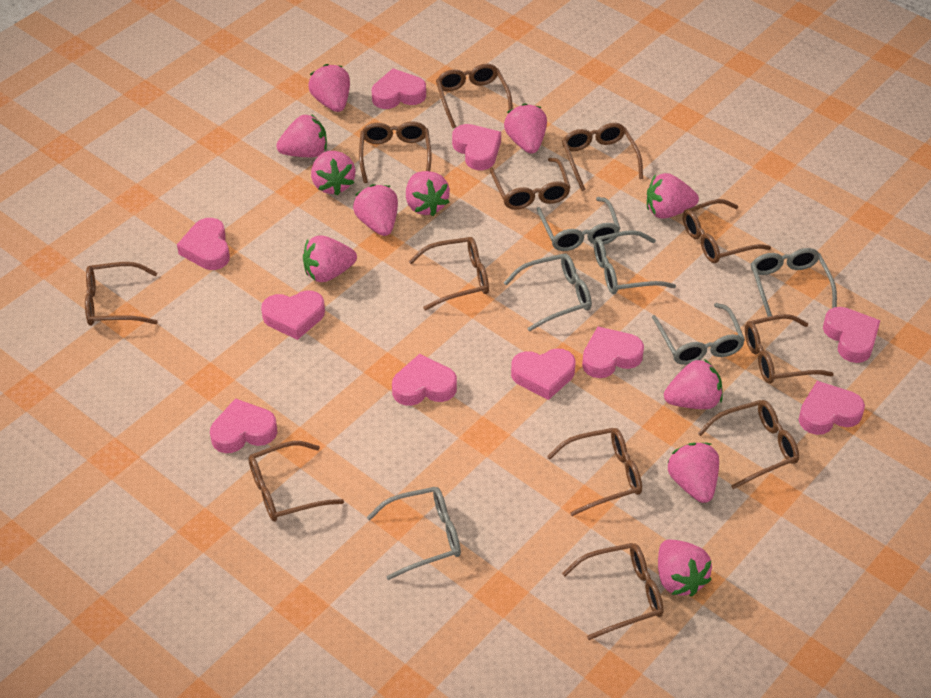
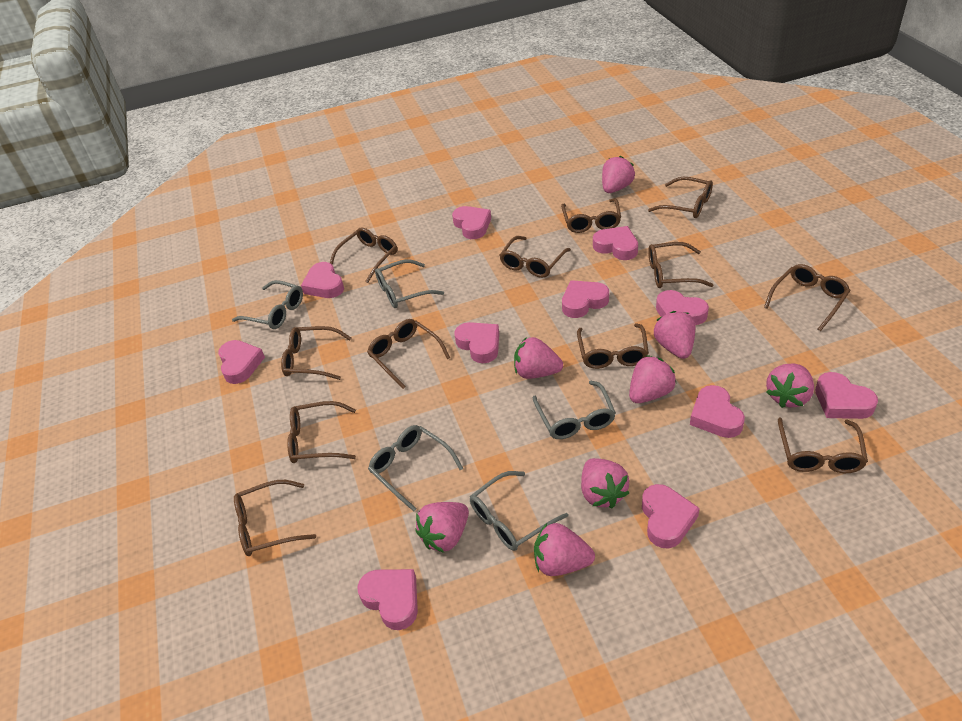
grey glasses: [367,487,461,580] [504,254,592,331] [537,197,620,251] [594,230,676,294] [652,303,745,365] [751,248,837,317] = 6 -> [232,280,303,329] [368,425,464,512] [375,259,444,308] [470,471,568,551] [533,381,616,439] = 5
pink heart: [177,218,230,270] [210,398,277,453] [261,290,325,340] [372,68,426,109] [392,354,457,406] [452,124,501,170] [511,348,576,400] [582,327,644,378] [799,381,865,435] [823,307,881,363] = 10 -> [218,340,265,384] [301,262,344,298] [357,569,418,630] [452,206,491,239] [454,322,499,363] [562,280,609,318] [593,226,638,260] [642,484,700,549] [656,290,709,325] [690,385,745,438] [815,372,878,419] = 11
pink strawberry: [276,114,327,157] [303,235,357,282] [308,64,350,112] [311,151,356,196] [353,184,398,236] [406,171,450,216] [504,103,547,154] [647,173,699,218] [658,540,712,597] [664,359,723,409] [668,443,719,503] = 11 -> [415,502,469,553] [514,337,563,379] [534,523,595,576] [581,458,629,508] [602,156,635,193] [629,355,677,403] [654,311,696,359] [766,364,814,408] = 8

